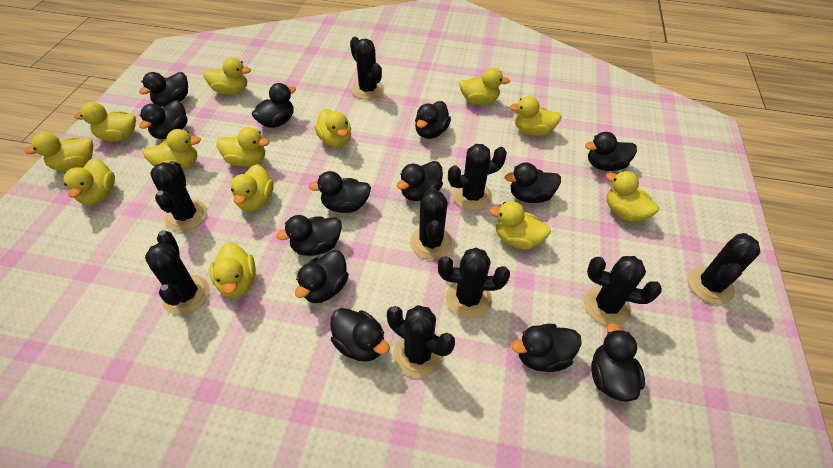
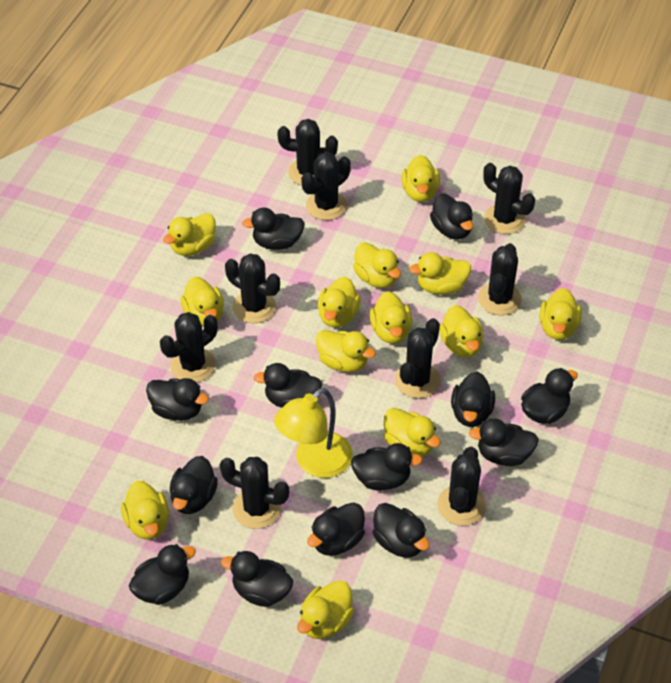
yellow lamp: none = 0 -> [274,388,353,478] = 1

